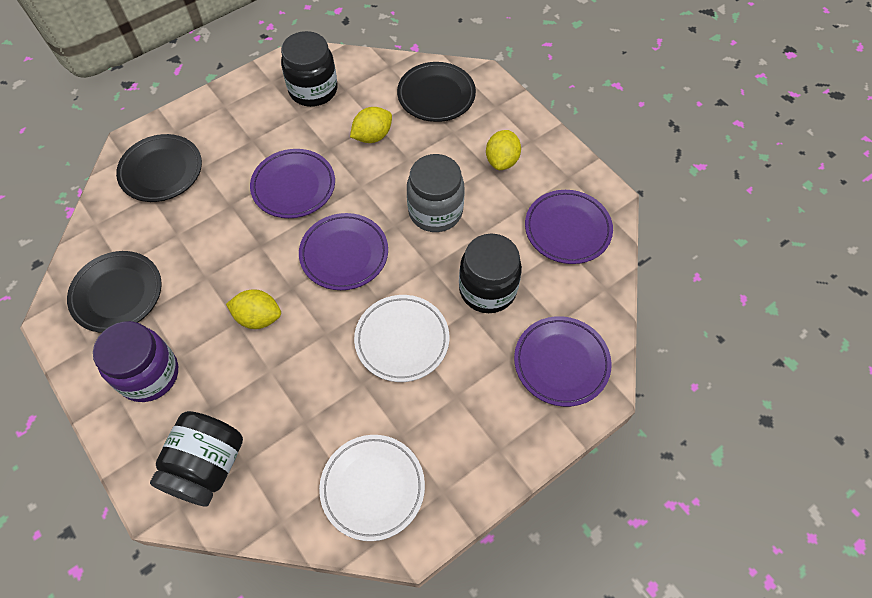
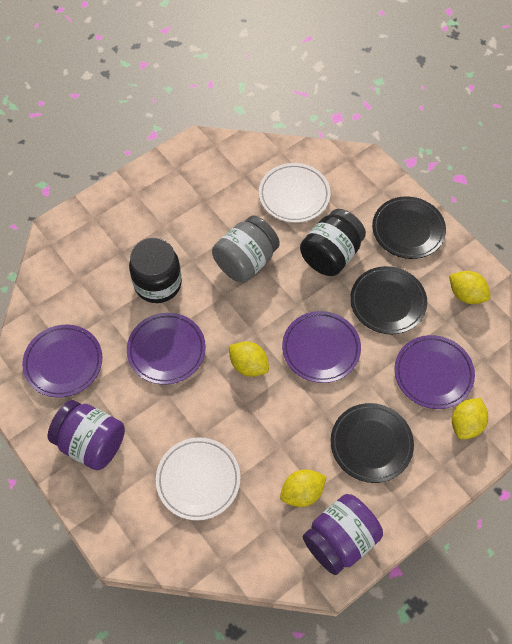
black jar: [150,411,243,506] [281,31,337,107] [459,233,522,313] = 3 -> [129,238,182,303] [300,209,366,276] = 2
purple jar: [93,321,178,402] = 1 -> [48,400,125,470] [303,494,383,575] = 2
yellow lemon: [226,289,281,329] [350,107,392,143] [486,130,521,170] = 3 -> [229,341,269,377] [280,469,327,507] [449,271,491,304] [452,398,488,439] = 4

